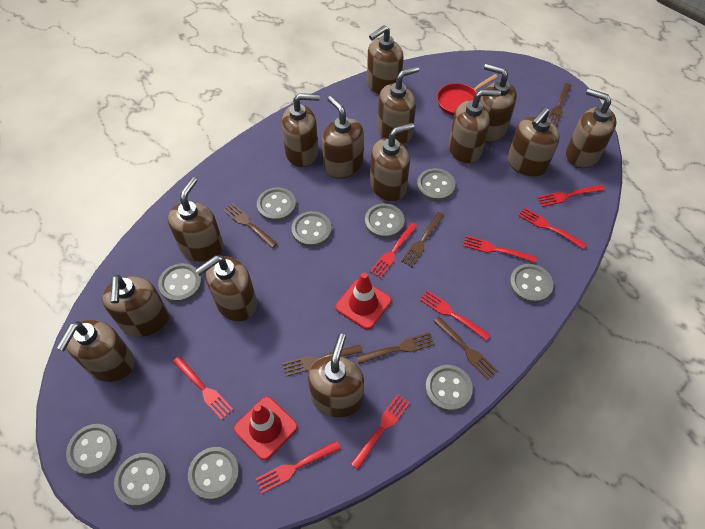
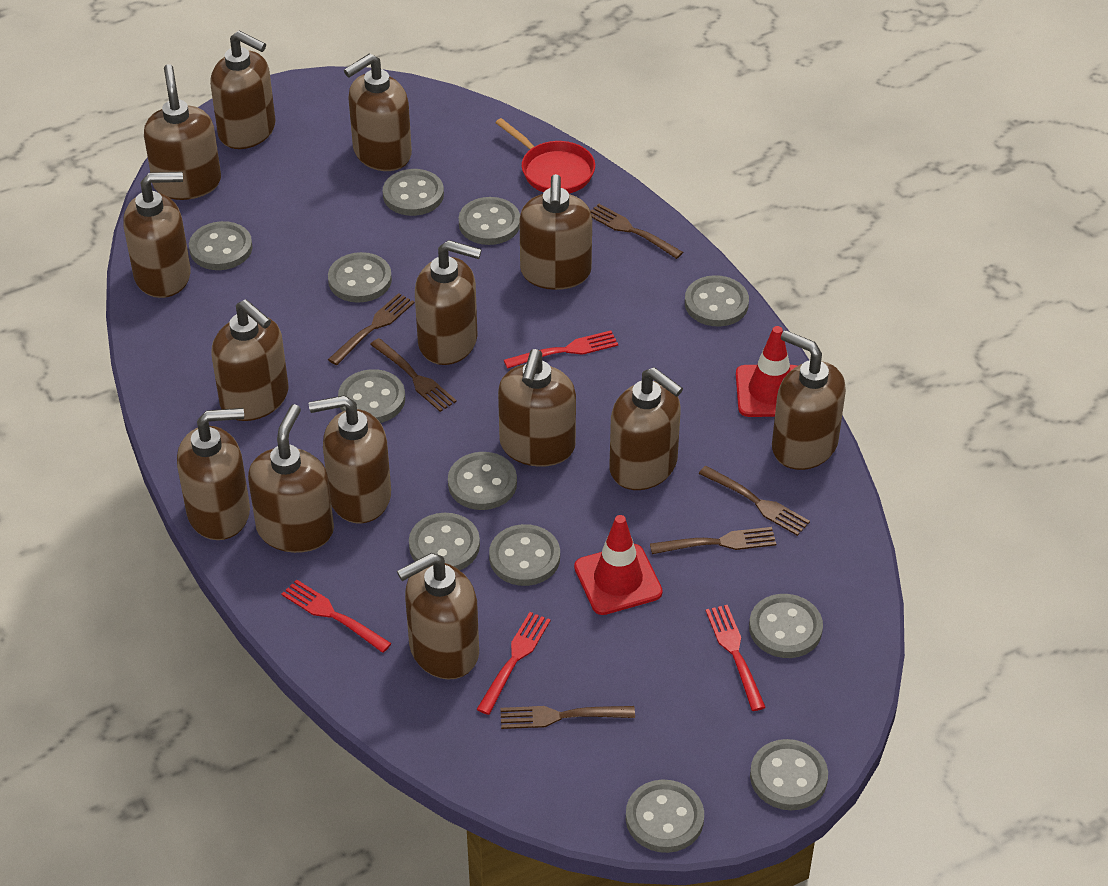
grey button: [66,424,119,475] [114,453,167,507] [158,263,202,303] [188,447,240,500] [257,187,296,222] [291,211,332,247] [365,203,405,239] [417,168,456,202] [425,365,473,412] [509,264,553,303] = 10 -> [189,221,253,270] [328,252,392,303] [338,369,405,423] [383,169,444,216] [409,513,480,570] [448,452,517,510] [459,197,520,245] [489,524,560,586] [626,780,704,853] [685,275,749,327] [749,594,823,658] [750,739,828,810] = 12
red fork: [173,356,234,420] [256,440,341,493] [351,394,410,470] [370,223,418,278] [420,290,490,341] [463,236,537,263] [519,208,587,249] [537,185,604,207] = 8 -> [282,579,392,653] [476,612,551,715] [504,331,618,369] [706,605,766,711] = 4

